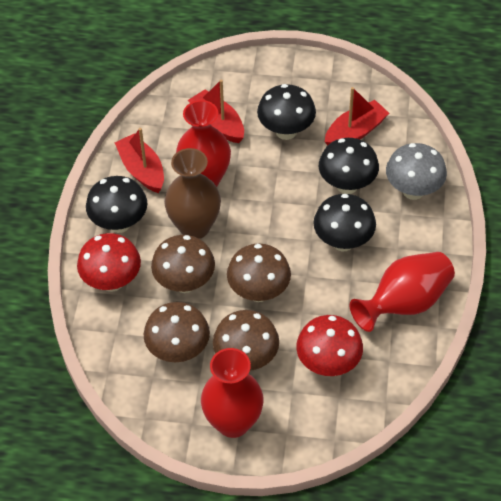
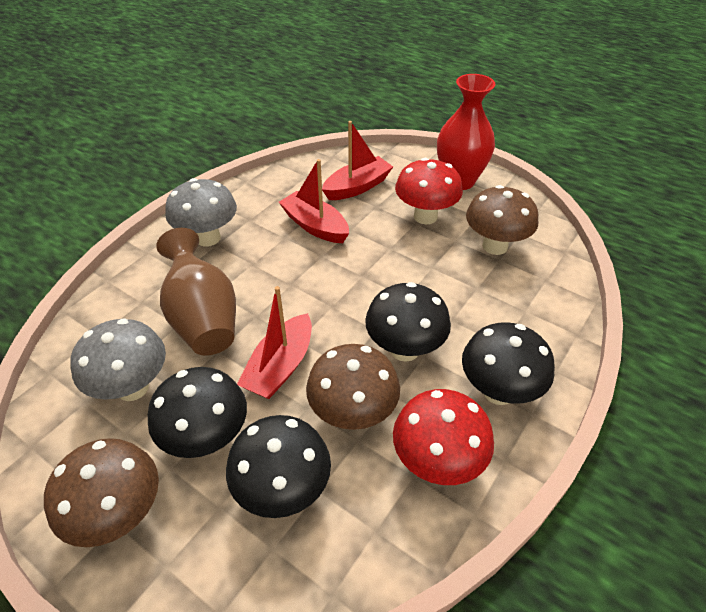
brown mushroom: [144,302,210,362] [151,235,215,293] [213,310,279,370] [227,243,291,302] = 4 -> [44,438,159,547] [306,344,400,430] [466,185,538,255] = 3
grey mushroom: [386,143,447,200] = 1 -> [70,318,166,401] [165,178,237,247] = 2
red vase: [176,100,231,187] [201,348,263,438] [350,252,455,332] = 3 -> [437,74,496,190] = 1

